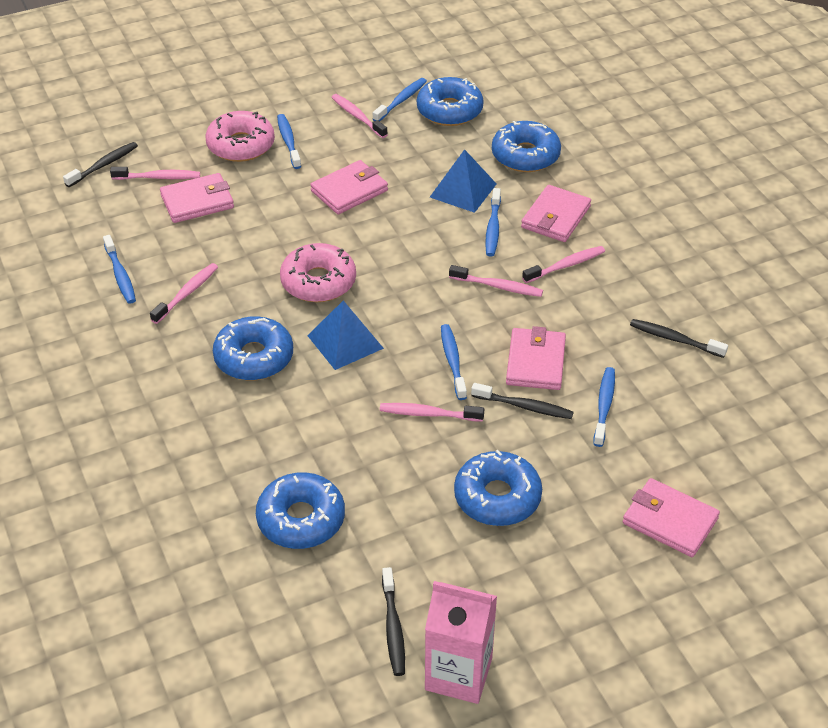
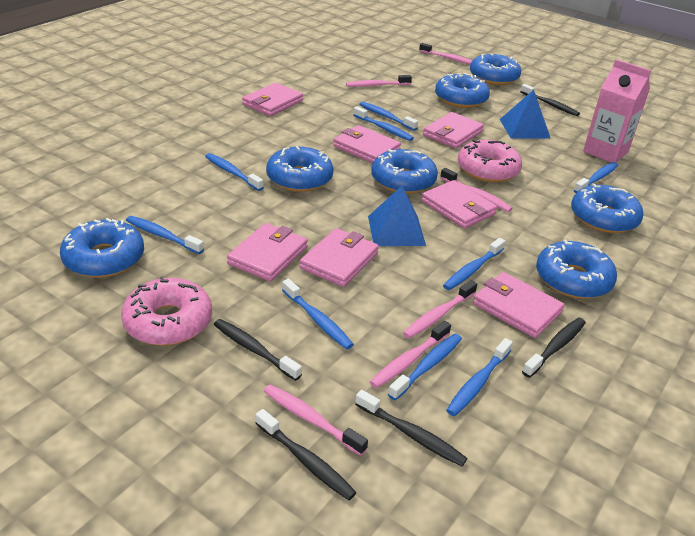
black toothbrush: [63,142,138,187] [382,567,405,676] [471,383,574,419] [630,319,728,358] = 4 -> [214,319,302,381] [255,409,357,500] [355,390,467,467] [520,84,580,116] [522,317,586,378] = 5
blue donut: [213,316,293,381] [256,472,345,549] [417,77,484,126] [454,450,542,526] [492,121,561,172] = 5 -> [60,218,144,278] [266,146,333,192] [371,149,438,194] [435,73,490,108] [470,53,521,85] [536,240,617,299] [571,184,643,233] = 7
blue toothbrush: [103,235,136,304] [277,114,301,169] [373,78,427,121] [441,324,467,400] [485,188,501,257] [593,367,615,447] = 6 -> [126,216,204,254] [205,153,264,191] [282,279,354,349] [353,106,414,141] [359,101,418,131] [388,334,462,400] [443,238,506,290] [446,338,513,416] [574,162,619,193] = 9
pink wallet: [160,173,234,223] [310,160,388,214] [506,326,566,390] [521,185,591,242] [623,478,720,557] = 5 -> [227,223,308,281] [242,83,303,116] [299,228,379,287] [333,125,401,163] [421,180,497,229] [423,112,484,149] [473,272,565,338] = 7

